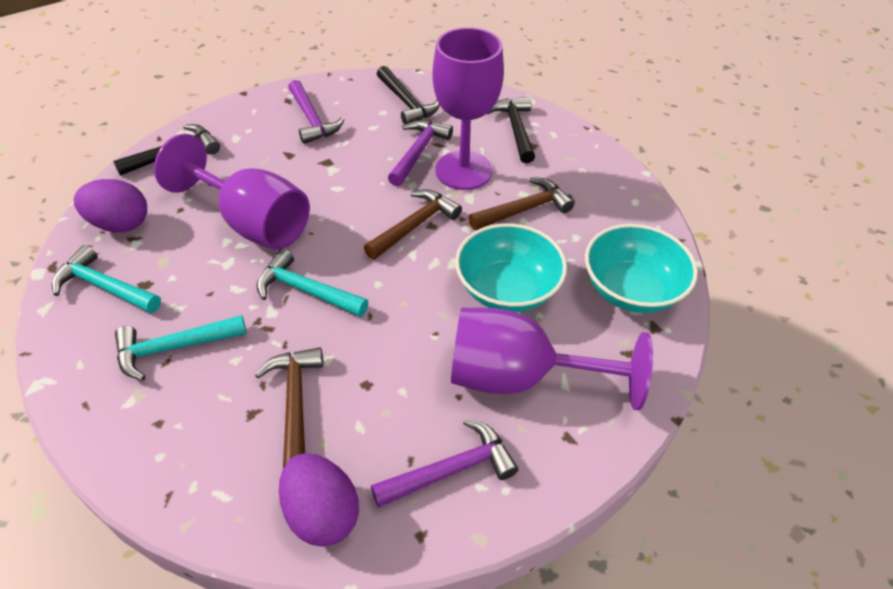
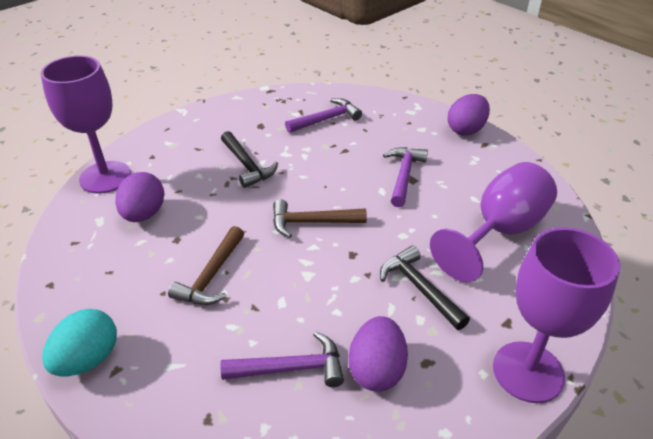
black hammer: [113,124,220,176] [377,66,440,125] [487,96,535,163] = 3 -> [221,131,278,188] [380,246,470,330] = 2
brown hammer: [255,347,323,468] [364,190,462,259] [469,177,574,230] = 3 -> [168,226,244,305] [273,199,367,238] = 2
purple egg: [74,179,147,232] [279,453,359,547] = 2 -> [115,172,164,222] [349,316,408,391] [447,94,490,135] = 3
turquoise bowl: [455,223,567,312] [585,224,698,313] = 2 -> none = 0
turquoise egg: none = 0 -> [42,309,117,376] = 1
turquoise hammer: [52,245,161,313] [115,315,247,380] [257,249,369,317] = 3 -> none = 0

